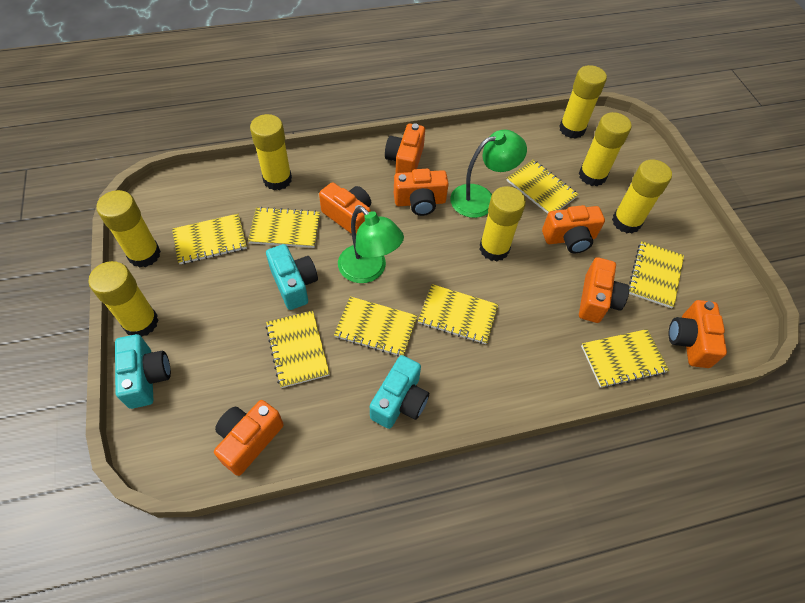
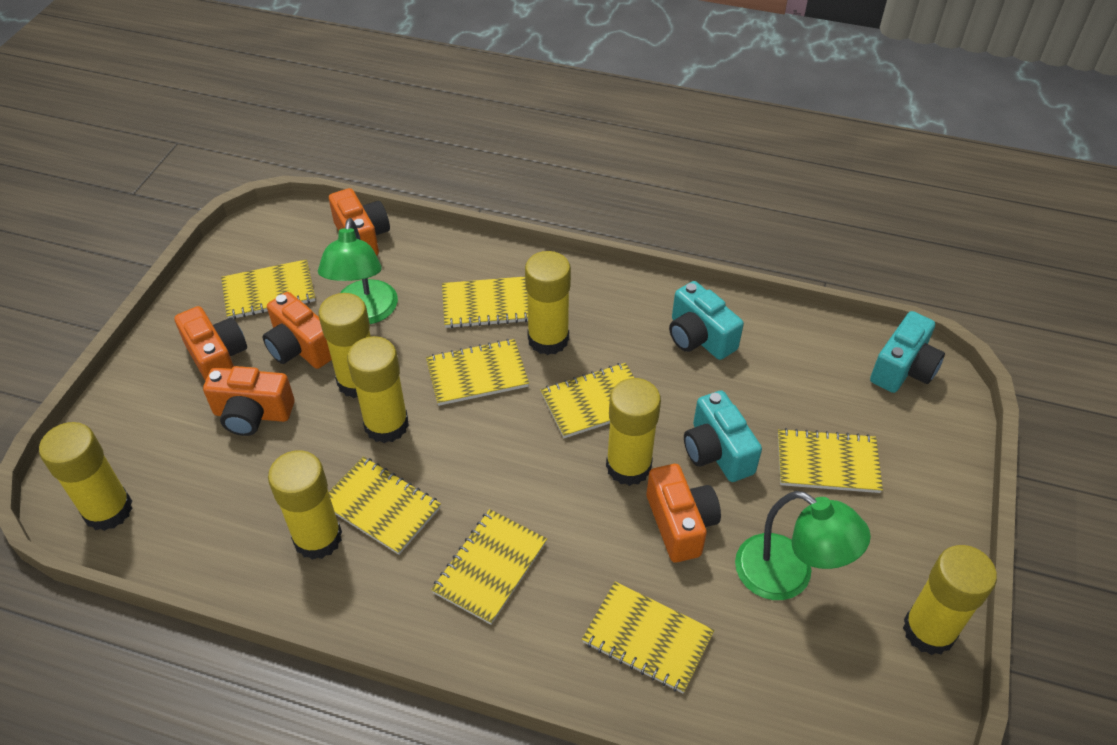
orange camera: [214,400,284,476] [319,182,371,234] [385,124,425,173] [394,169,449,216] [542,205,605,253] [579,257,630,323] [668,300,727,368] = 7 -> [174,306,247,381] [203,366,295,436] [263,292,332,369] [329,188,390,256] [646,464,721,563] = 5

